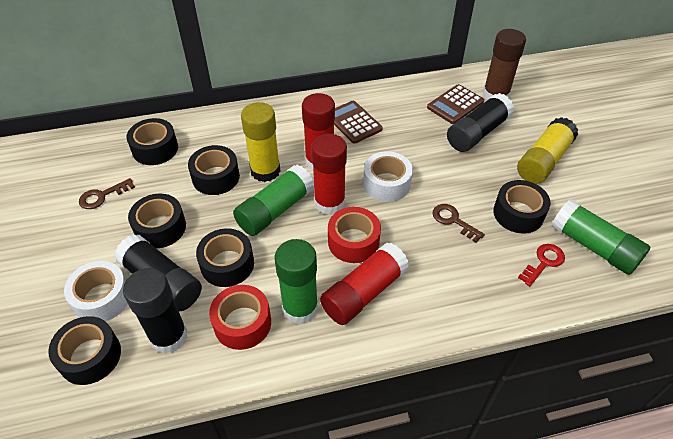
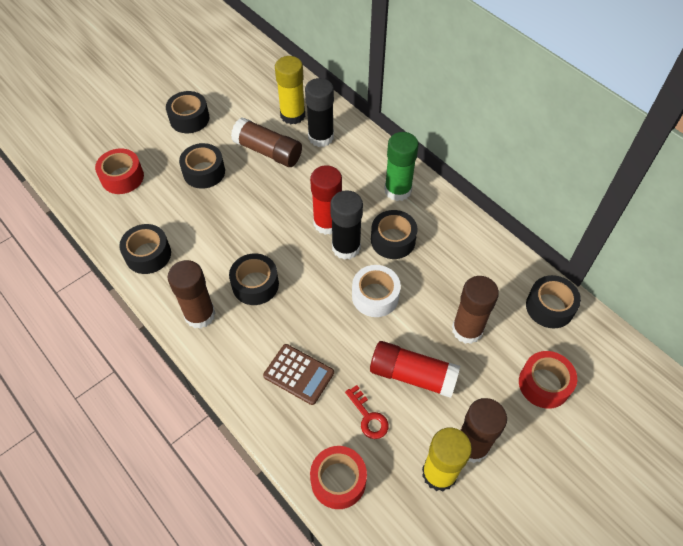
black glue stick: [114,234,202,312] [123,268,187,354] [447,93,514,152] = 3 -> [305,78,334,147] [330,190,363,260] = 2
brown calculator: [334,100,383,144] [427,84,484,124] = 2 -> [263,344,334,405] = 1
brown glue stick: [483,29,526,100] = 1 -> [167,260,215,329] [231,117,302,167] [452,276,499,344] [461,398,507,463] = 4
brown key: [79,178,135,209] [432,204,485,243] = 2 -> none = 0
green glue stick: [233,164,314,236] [275,239,318,324] [552,199,650,275] = 3 -> [384,132,419,201] = 1
red glue stick: [302,93,335,171] [311,134,347,215] [320,243,409,325] = 3 -> [310,165,342,235] [370,341,460,398] = 2
red tape: [209,285,271,350] [328,207,381,263] = 2 -> [95,149,144,194] [310,446,367,509] [519,351,577,409] = 3
white tape: [64,261,128,321] [363,151,413,202] = 2 -> [352,265,401,317] = 1

